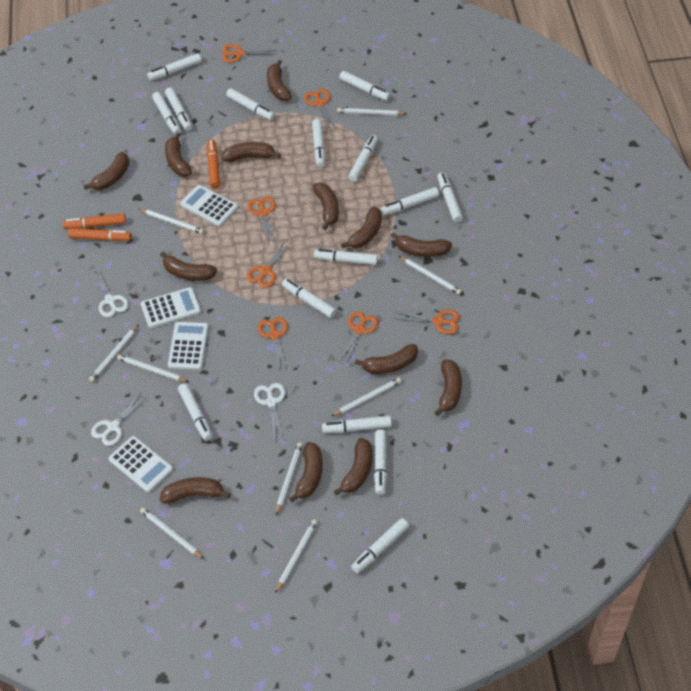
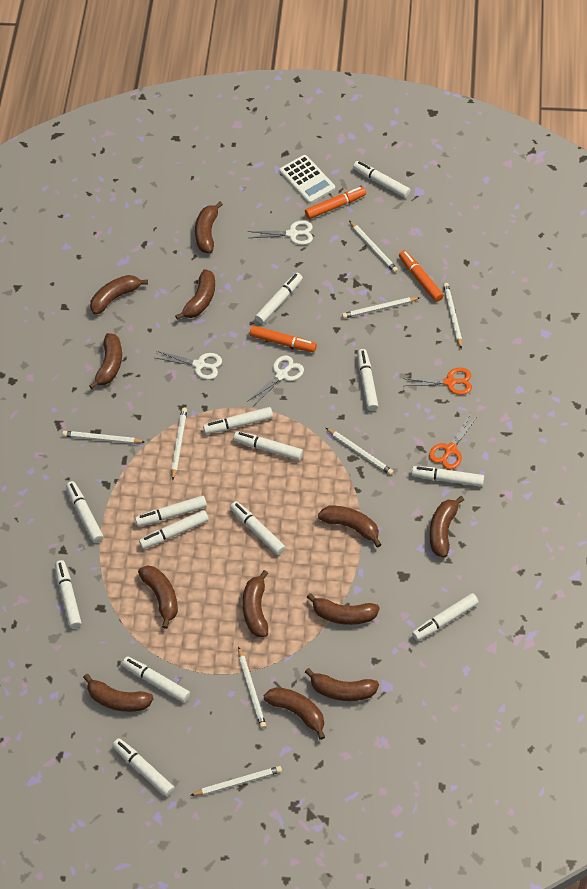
brown banana: [84,152,129,190] [160,252,217,281] [160,477,231,504] [165,132,192,177] [222,142,281,162] [267,60,292,101] [289,442,323,502] [312,182,339,230] [334,438,372,495] [341,207,382,248] [355,344,418,374] [391,232,452,257] [434,359,462,416] = 13 -> [83,674,154,712] [89,333,122,389] [90,275,148,315] [138,565,178,629] [175,269,215,320] [195,202,223,253] [243,570,268,637] [264,687,325,740] [305,668,379,701] [307,593,380,625] [318,506,382,548] [430,496,464,558] = 12
orange scissors: [222,44,276,63] [247,197,276,244] [247,240,291,288] [258,317,288,369] [304,89,336,130] [339,312,378,363] [394,310,460,334] = 7 -> [403,368,472,395] [429,413,478,470] = 2
white calculator: [108,436,173,492] [141,287,201,328] [168,322,209,370] [180,185,238,226] = 4 -> [280,155,335,204] = 1
white marker: [147,53,202,81] [152,92,181,135] [165,87,192,131] [178,383,213,441] [226,88,275,120] [282,278,337,318] [312,119,325,167] [314,249,378,265] [322,416,392,433] [339,71,391,101] [348,135,378,182] [351,518,409,573] [374,429,387,495] [380,187,439,215] [437,172,463,222] = 15 -> [55,560,81,628] [66,481,103,543] [112,738,175,797] [122,656,190,702] [135,496,207,527] [139,510,209,549] [203,407,273,434] [230,501,286,555] [234,431,303,460] [255,273,303,324] [353,161,410,198] [357,349,378,411] [412,466,484,487] [412,593,479,641] = 14
white pencil: [89,324,139,382] [117,354,189,382] [139,209,204,234] [140,507,204,559] [275,519,318,593] [276,443,303,515] [332,378,401,416] [337,108,407,116] [399,256,461,294] = 9 -> [62,431,145,444] [171,408,187,480] [190,766,282,796] [238,647,266,728] [326,428,394,475] [342,297,420,319] [349,221,398,273] [443,283,462,349] = 8

